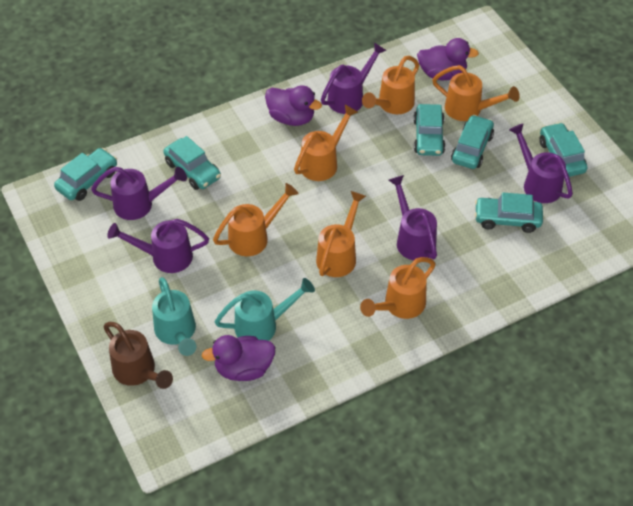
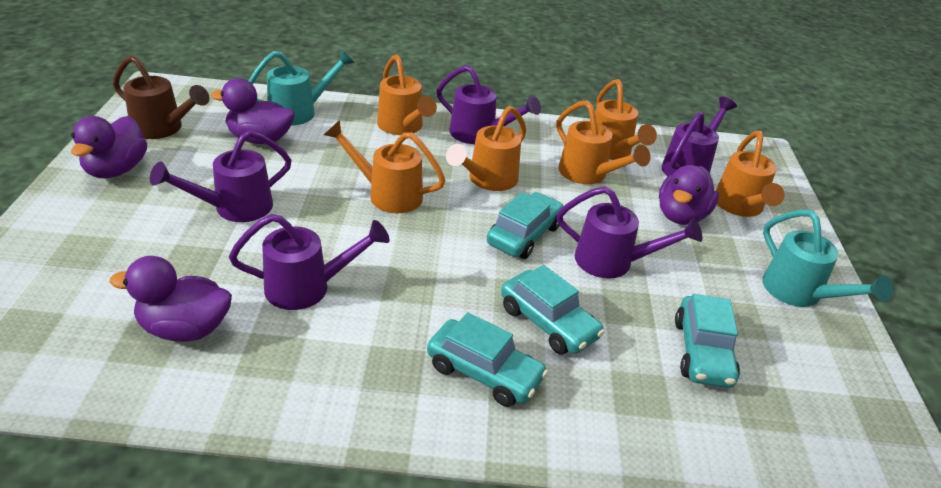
purple duck: [202,335,275,381] [265,85,322,126] [417,38,479,80] = 3 -> [71,116,147,178] [109,256,232,342] [211,78,295,144] [659,165,719,225] = 4
turquoise car: [54,148,117,201] [163,136,221,190] [413,104,445,156] [451,115,494,169] [475,193,543,233] [539,122,587,177] = 6 -> [427,312,548,407] [487,192,563,259] [501,265,605,355] [675,294,740,388] = 4

